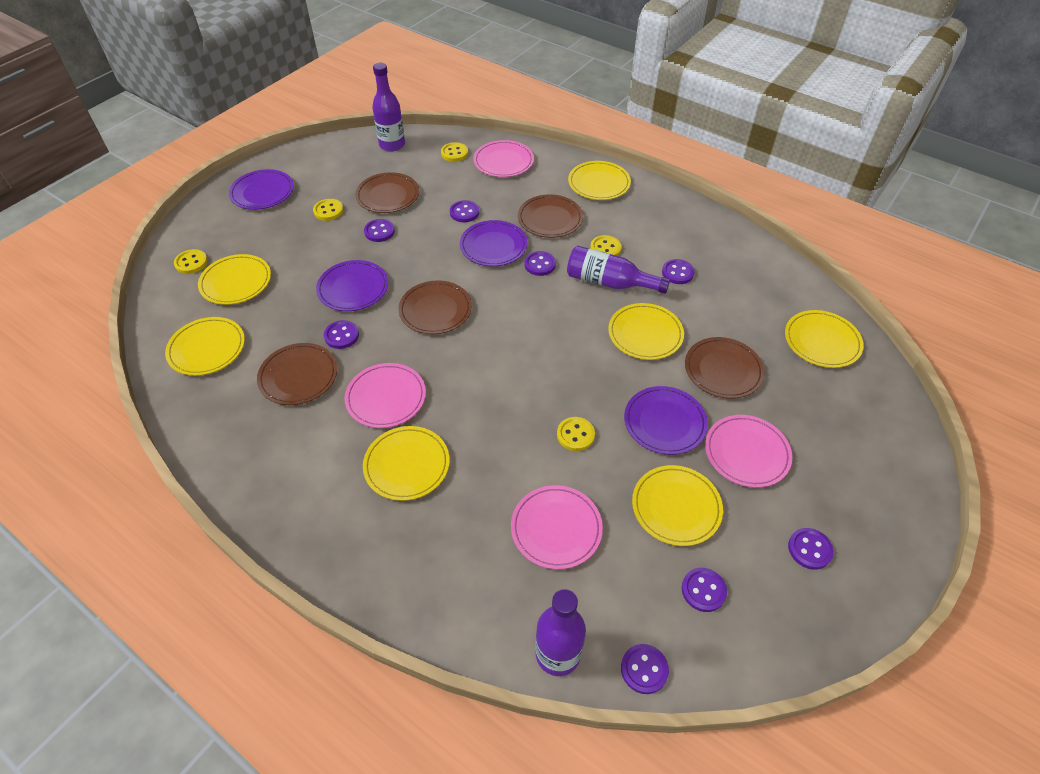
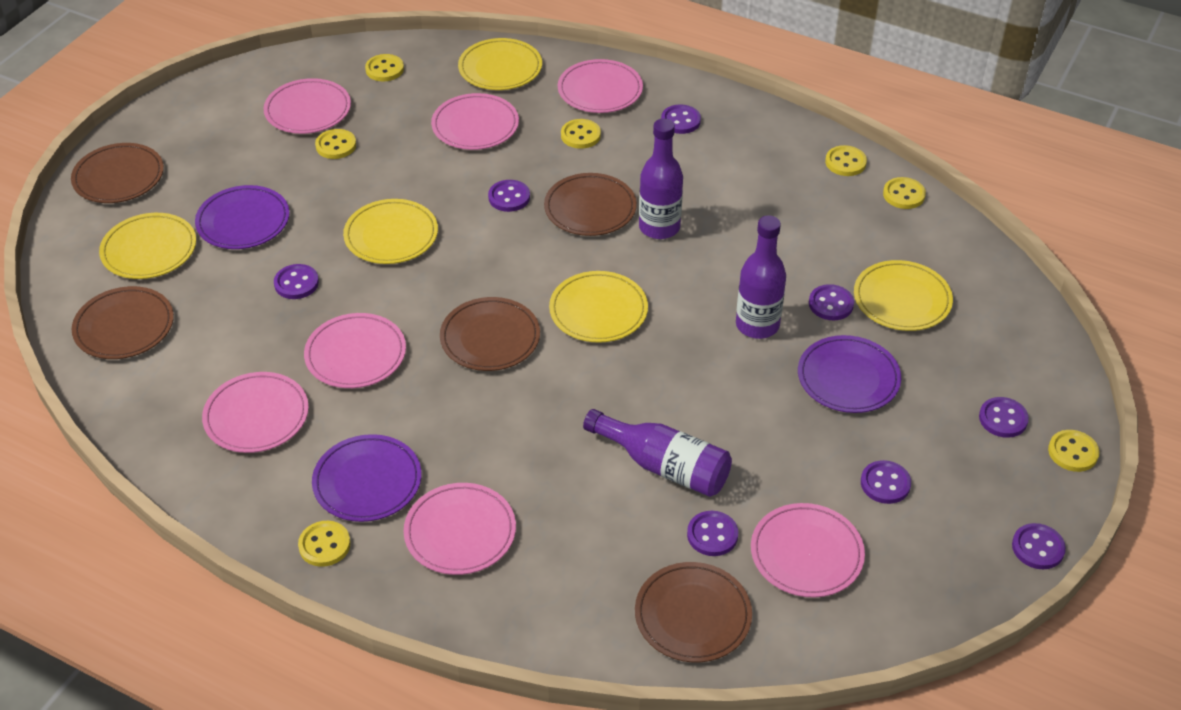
pink plate: [344,363,426,428] [473,140,534,177] [511,485,603,570] [705,415,792,488] = 4 -> [202,372,309,453] [264,78,351,134] [304,313,406,388] [404,483,516,575] [431,93,519,150] [558,59,643,113] [751,503,865,597] = 7
purple plate: [229,169,294,210] [316,260,388,311] [460,220,527,266] [624,386,708,455] = 4 -> [195,185,290,249] [312,434,422,522] [798,335,901,413] = 3
yellow button: [174,249,208,274] [313,199,343,221] [441,142,468,162] [557,417,595,451] [590,235,622,256] = 5 -> [298,521,350,567] [315,129,356,159] [365,54,404,81] [561,119,601,149] [825,145,867,176] [883,177,926,209] [1048,430,1099,472] = 7
yellow plate: [165,317,245,376] [198,254,271,305] [363,426,450,501] [568,161,631,200] [608,303,684,360] [632,465,723,546] [785,310,864,368] = 7 -> [99,213,196,279] [343,199,438,264] [458,38,542,90] [549,271,648,343] [854,260,953,331] = 5

